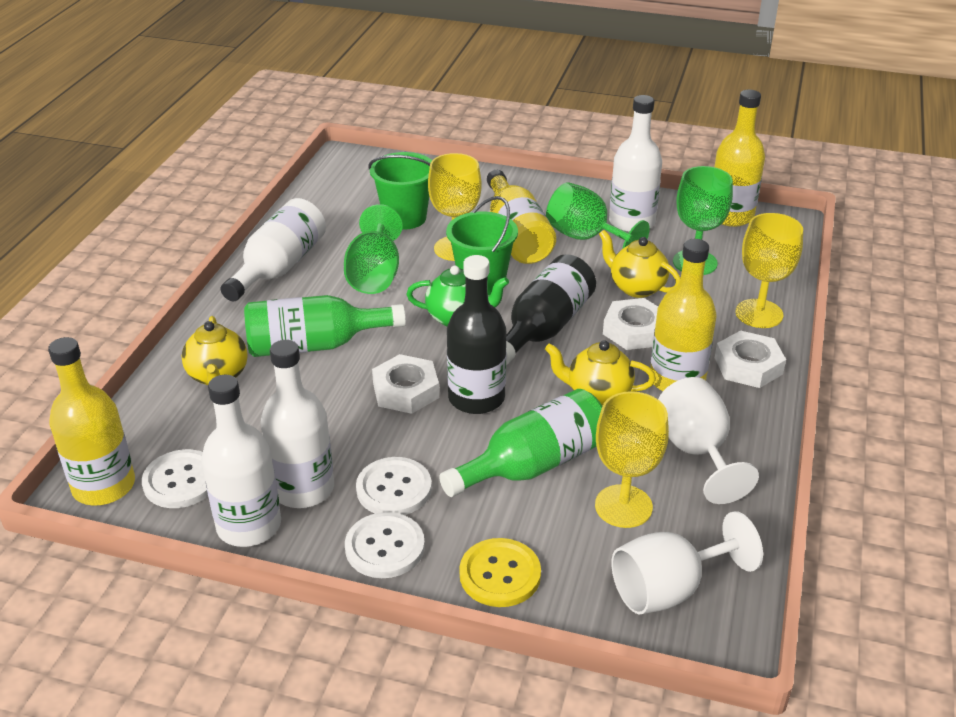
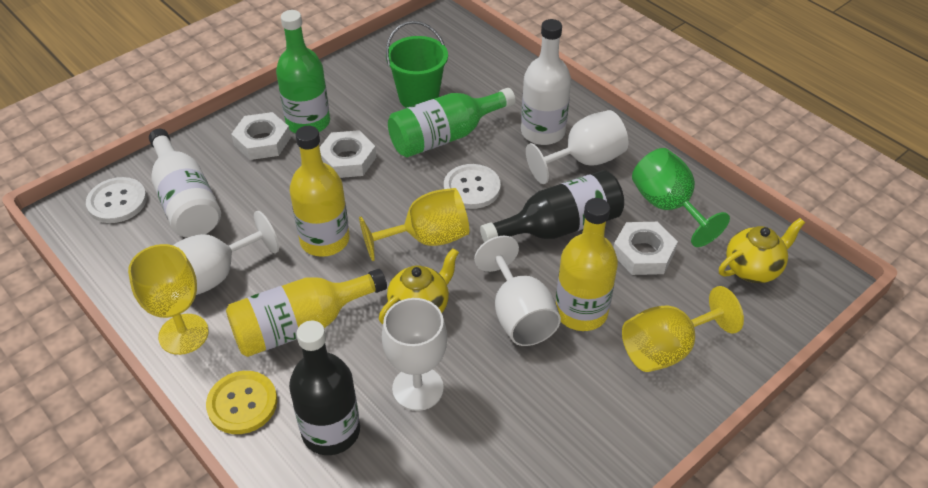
green bucket: [368,152,432,230] [446,196,518,295] = 2 -> [386,21,448,108] = 1
green goblet: [344,204,403,294] [546,182,650,249] [673,166,733,275] = 3 -> [632,148,730,247] = 1
green teapot: [406,265,509,326] = 1 -> none = 0
white bottle: [201,375,281,547] [221,198,326,301] [260,340,334,508] [609,95,662,233] = 4 -> [149,129,221,238] [521,19,571,145] = 2
white button: [142,449,208,508] [345,512,425,578] [356,457,432,515] = 3 -> [86,177,147,223] [444,164,501,209] = 2
white goblet: [611,511,763,615] [658,377,759,504] = 2 -> [173,211,279,295] [382,298,447,411] [474,236,561,346] [526,110,628,184] = 4
yellow bottle: [48,337,135,506] [487,170,556,264] [650,239,717,391] [715,90,765,227] = 4 -> [226,269,387,357] [290,126,350,257] [556,198,618,331] = 3
yellow teapot: [182,316,248,385] [545,340,656,406] [599,230,680,298] = 3 -> [379,248,459,324] [719,218,805,283] = 2

